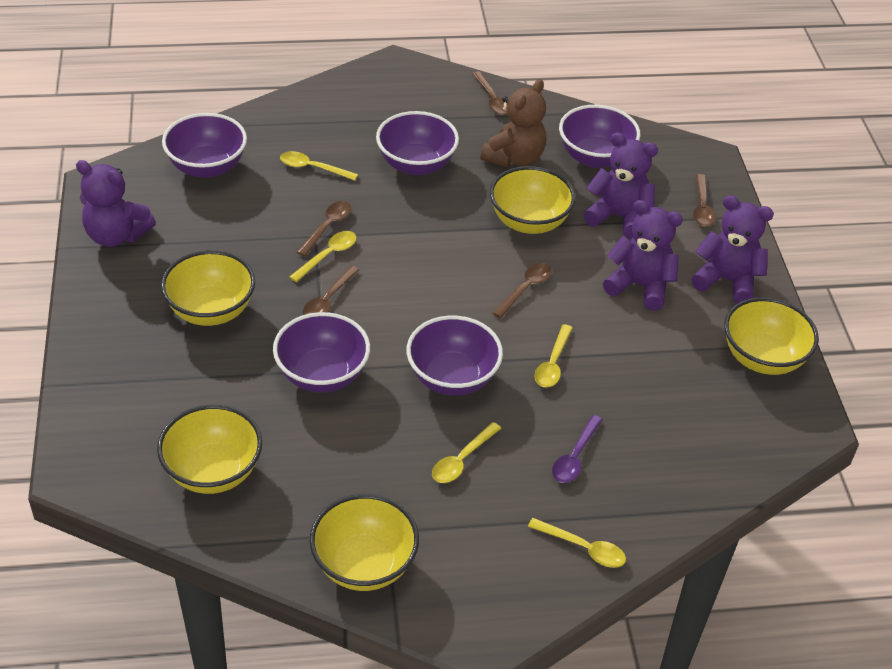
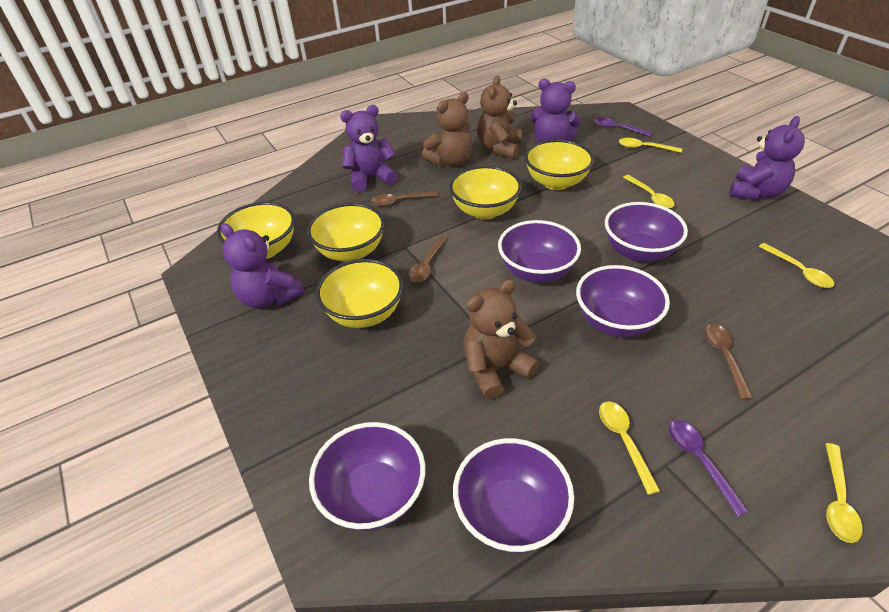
brown spoon: [297,201,351,256] [303,266,359,315] [472,72,507,115] [492,263,552,318] [693,174,716,227] = 5 -> [371,191,438,206] [408,236,447,283] [704,324,753,400] = 3
brown teddy bear: [480,79,546,167] = 1 -> [422,92,472,166] [464,279,539,400] [477,75,522,159] = 3
purple spoon: [552,415,603,483] = 1 -> [594,118,652,137] [669,420,749,517] = 2

